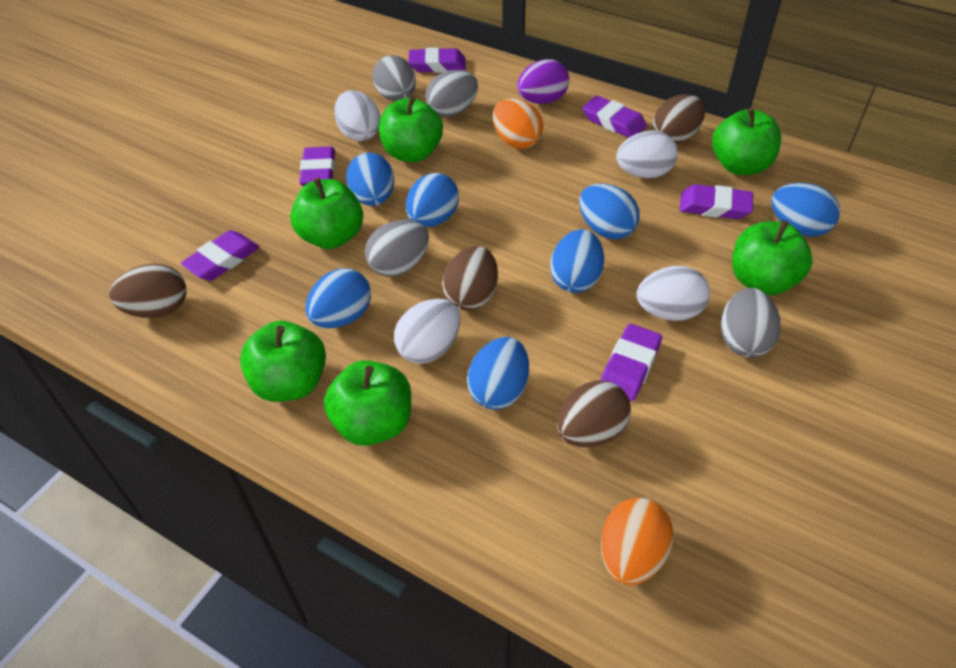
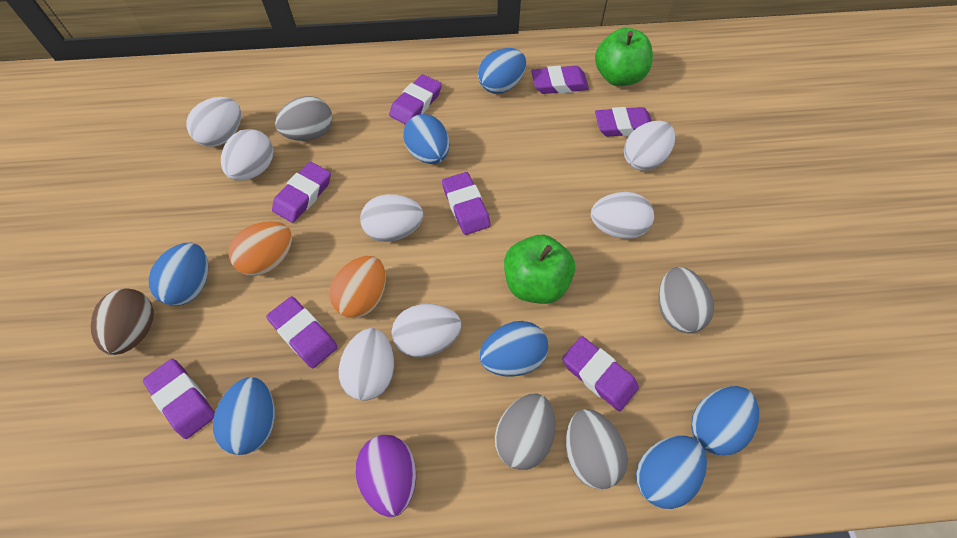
brown egg: [109,264,186,318] [442,246,498,311] [557,380,631,447] [653,94,705,144] = 4 -> [91,288,154,355] = 1
green apple: [240,321,326,402] [290,178,363,249] [324,360,411,446] [379,96,443,162] [712,107,781,175] [732,220,813,295] = 6 -> [504,235,575,304] [595,28,653,86] = 2
purple eraser: [181,230,259,281] [299,146,335,186] [408,47,466,73] [582,96,647,137] [600,324,662,401] [680,184,753,219] = 6 -> [143,359,215,439] [266,296,338,368] [272,162,331,223] [389,74,442,125] [442,172,491,235] [531,66,589,94] [562,336,639,411] [595,107,652,137] = 8
white egg: [334,90,380,141] [394,299,460,364] [616,130,678,178] [636,266,710,321] = 4 -> [186,97,241,147] [221,129,273,181] [339,328,394,401] [360,194,423,242] [392,304,461,357] [591,192,654,239] [624,121,675,171] = 7

